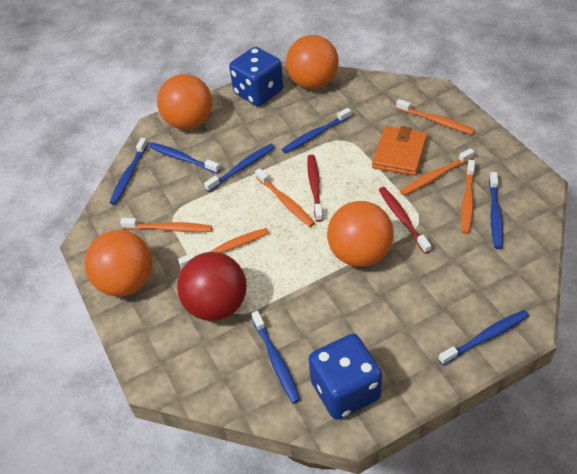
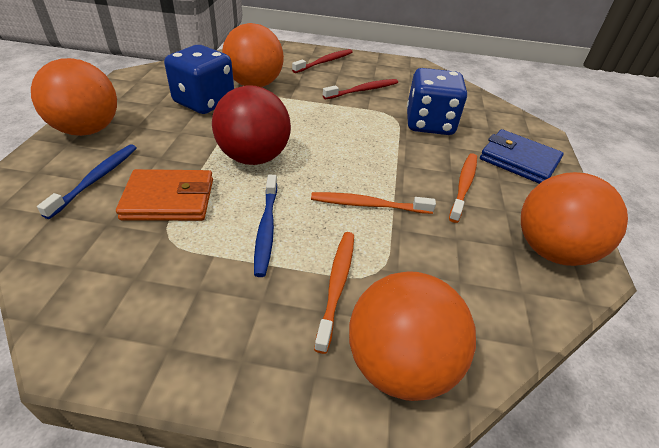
blue toothbrush: [110,138,148,205] [149,143,220,174] [204,144,275,192] [251,311,300,404] [282,108,351,153] [438,310,529,365] [489,172,503,249] = 7 -> [37,144,136,219] [254,175,277,277] = 2
blue wallet: none = 0 -> [480,129,564,184] = 1
orange toothbrush: [120,218,212,232] [178,228,269,269] [255,168,315,227] [396,99,475,134] [400,148,474,196] [461,160,475,234] = 6 -> [311,192,436,214] [314,232,354,354] [449,153,477,223] = 3

